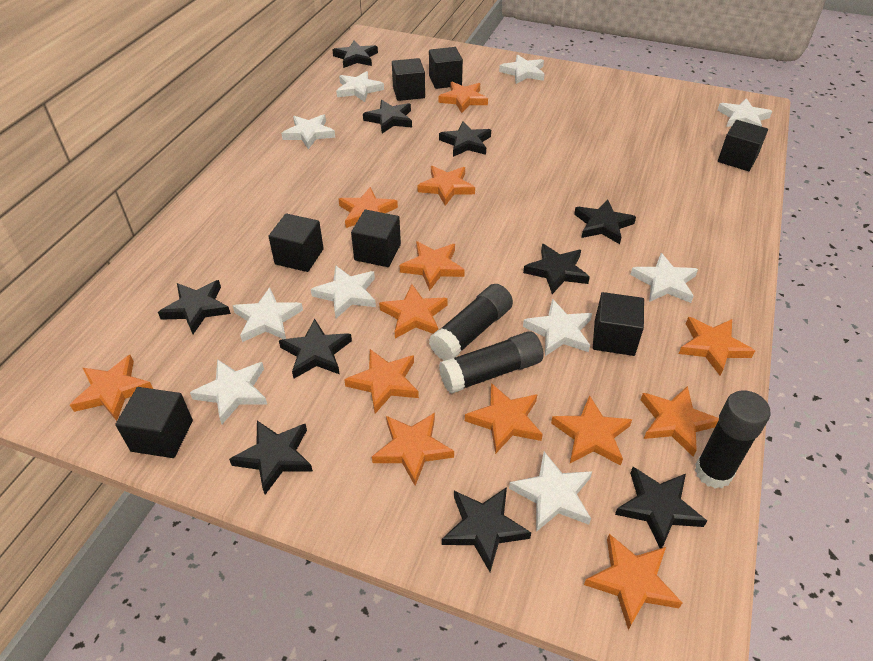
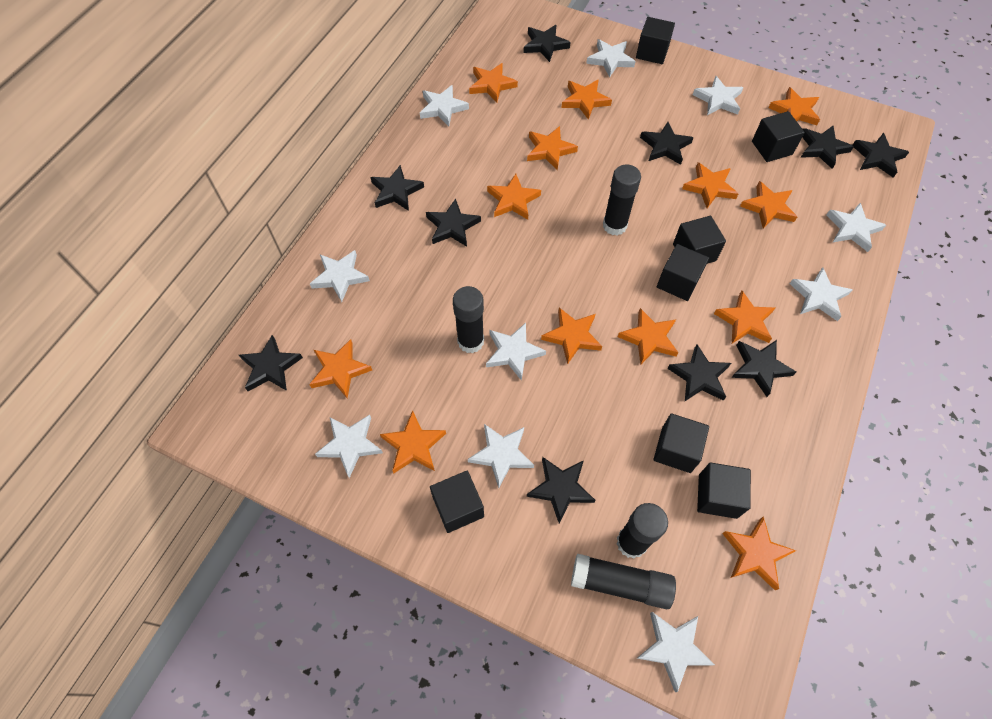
black glue stick: [429,284,513,361] [439,331,544,393] [695,390,770,489] = 3 -> [453,286,484,353] [571,554,676,609] [603,164,641,235] [616,503,668,558] = 4

